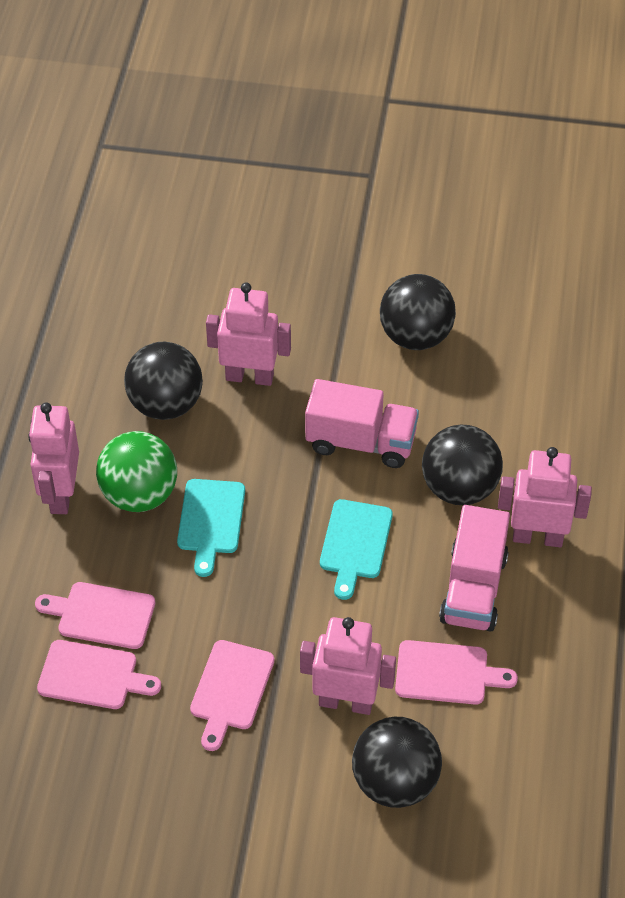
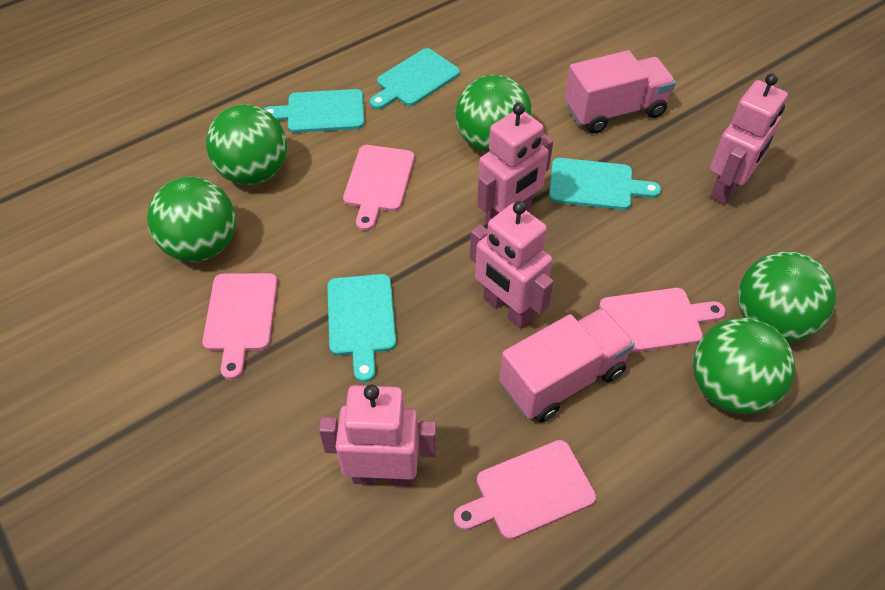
black ball: [124,342,203,420] [352,717,442,808] [380,274,456,350] [422,425,503,505] = 4 -> none = 0
green ball: [96,431,177,512] = 1 -> [147,177,236,262] [206,104,287,185] [456,75,532,153] [693,318,795,414] [738,252,836,342] = 5
turquoise cutting board: [177,479,245,577] [320,499,393,600] = 2 -> [264,89,364,133] [327,274,396,382] [370,48,460,110] [549,158,661,210] = 4

